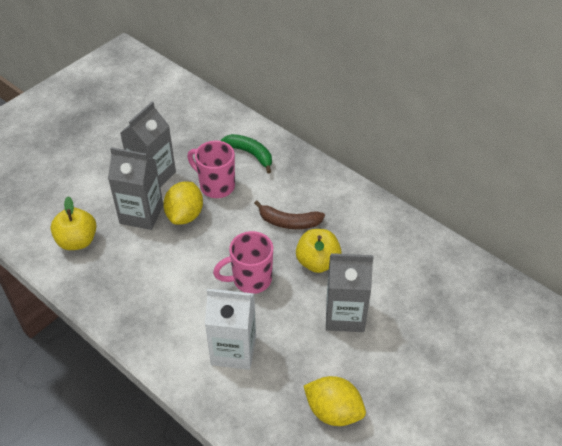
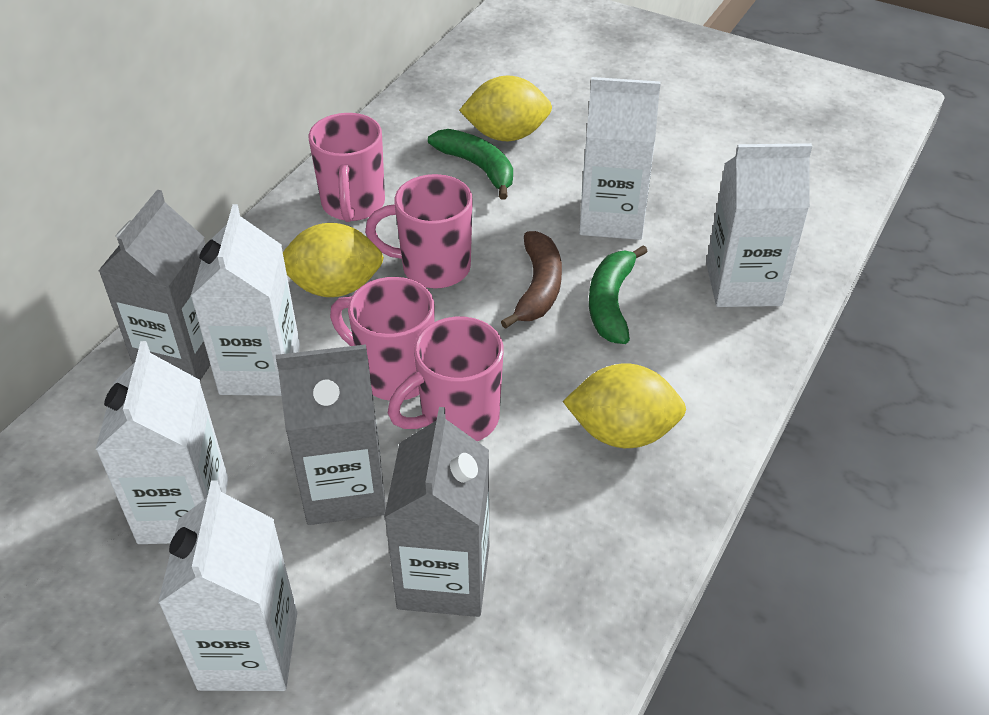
green banana: [221,134,272,173] = 1 -> [428,129,513,200] [589,245,648,344] = 2
pink mug: [187,141,235,198] [213,231,273,294] = 2 -> [309,113,385,222] [330,277,434,401] [365,174,473,288] [388,317,504,441] = 4
white carton: [205,289,256,370] = 1 -> [95,341,228,544] [158,480,297,691] [190,204,300,396] [579,77,661,240] [706,143,812,307] = 5
yellow apple: [51,197,97,250] [296,229,342,273] = 2 -> none = 0
yellow lemon: [163,181,203,225] [304,376,366,426] = 2 -> [283,223,384,297] [459,75,552,141] [563,363,686,448] = 3

